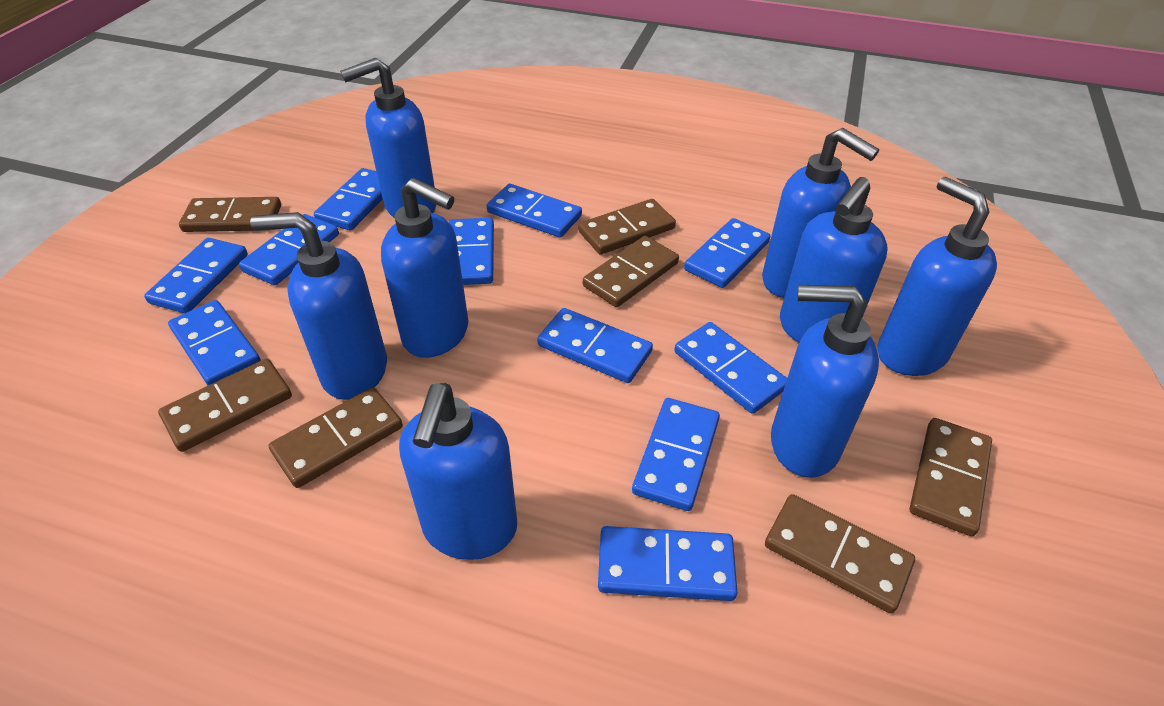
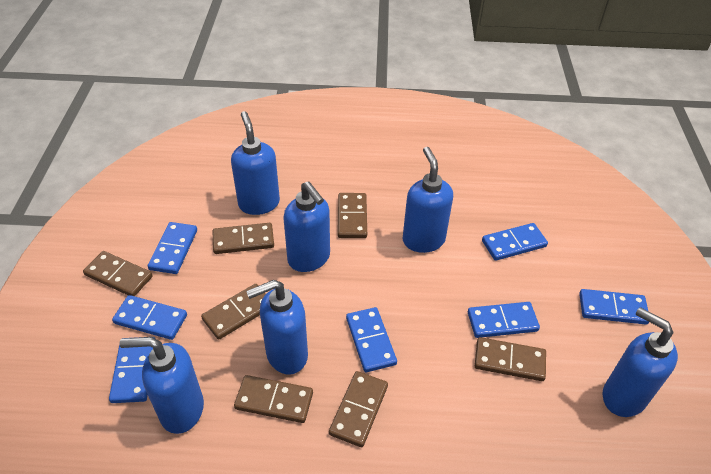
blue domino: [144,238,248,313] [168,300,261,385] [239,214,339,285] [314,168,383,230] [449,218,494,285] [487,184,582,238] [537,308,653,383] [598,526,737,601] [632,398,720,511] [674,322,787,414] [684,218,770,288] = 11 -> [109,337,154,403] [112,295,187,340] [148,222,197,274] [346,307,397,372] [468,302,540,338] [482,223,548,261] [579,289,649,325] = 7
blue soap dispenser: [250,212,387,400] [340,58,436,218] [381,178,469,358] [399,383,517,560] [762,128,879,298] [771,285,879,478] [780,177,888,343] [877,177,997,376] = 8 -> [119,337,204,434] [231,111,280,215] [246,280,308,375] [283,181,330,272] [403,147,453,253] [603,307,678,417] = 6

